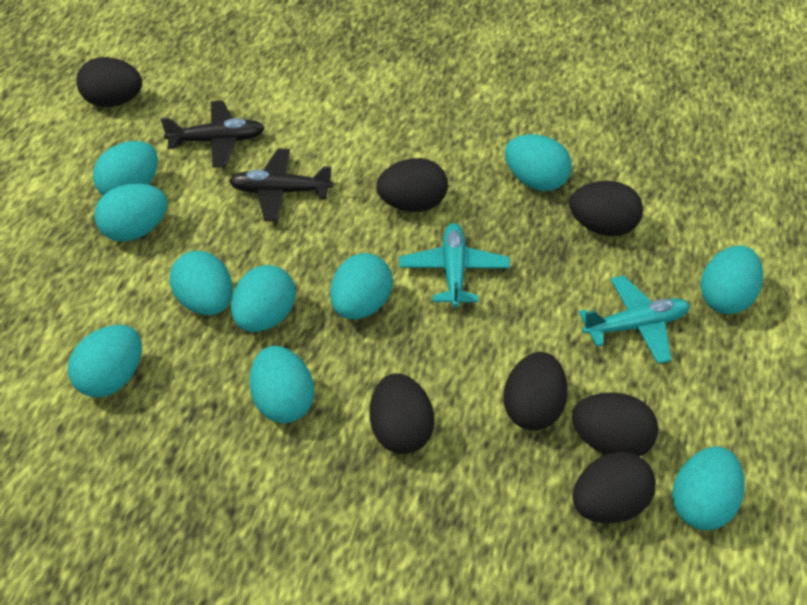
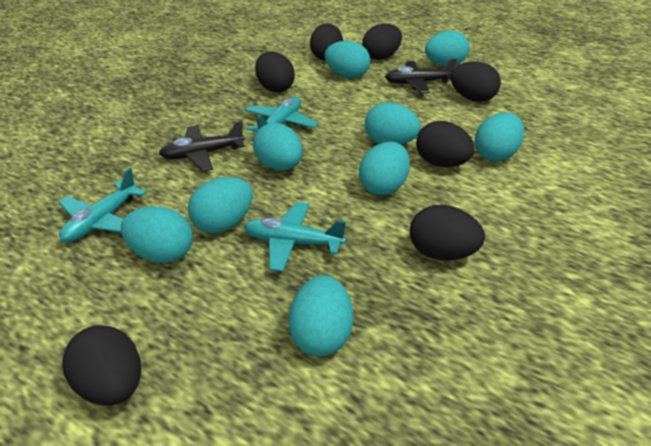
turquoise egg: [68,325,142,397] [93,141,158,195] [94,183,167,242] [169,251,233,315] [231,265,295,332] [249,346,314,423] [330,253,393,319] [505,134,572,191] [672,447,745,530] [700,246,763,314] = 10 -> [121,206,193,263] [188,177,253,233] [253,123,303,170] [288,275,353,356] [324,41,370,78] [359,142,410,195] [365,102,421,145] [425,31,469,66] [475,113,524,161] = 9
turquoise plane: [399,223,510,308] [579,275,690,364] = 2 -> [58,168,147,242] [244,202,346,272] [245,97,318,132] = 3

